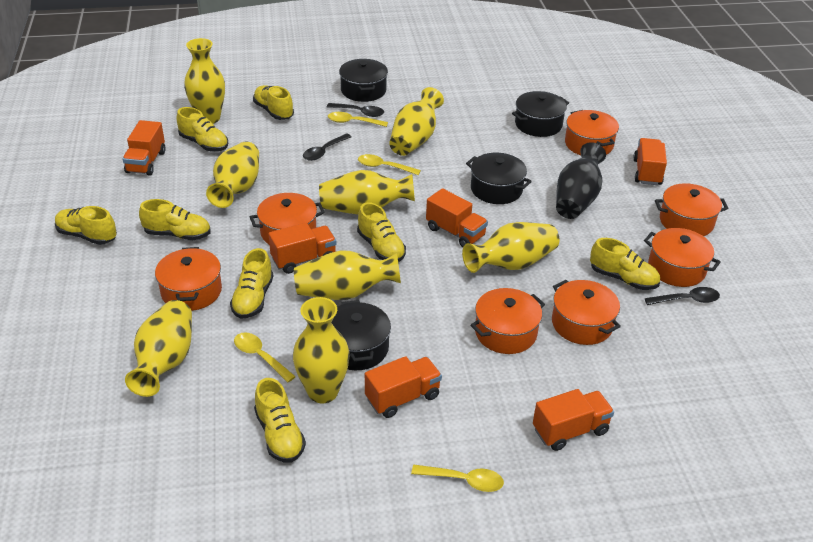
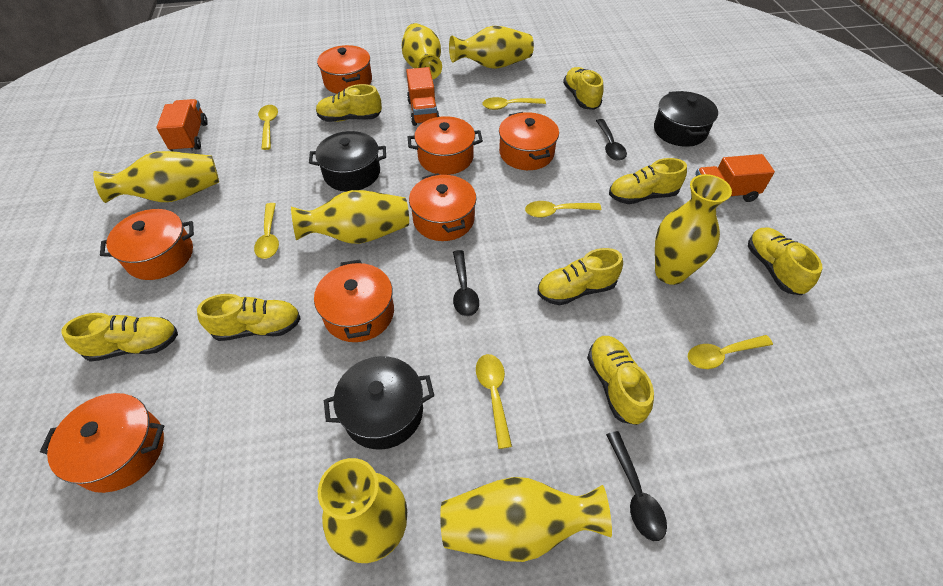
black pot: [332,300,391,370] [339,59,388,102] [466,153,532,204] [512,91,569,137] = 4 -> [309,131,386,192] [324,356,434,450] [654,91,718,147] = 3
black vase: [556,142,606,219] = 1 -> none = 0
orange truck: [122,120,166,176] [268,223,336,274] [365,356,442,418] [426,188,488,247] [533,389,614,451] [633,138,667,185] = 6 -> [156,99,208,152] [406,67,440,126] [695,154,775,202] = 3
yellow spoon: [234,332,296,383] [328,112,388,127] [358,154,421,175] [411,465,504,492] = 4 -> [254,203,279,259] [258,105,278,150] [476,354,512,449] [482,97,546,110] [525,201,601,218] [688,335,773,369] = 6
yellow vase: [125,300,192,397] [184,38,225,124] [206,141,259,208] [293,297,350,403] [294,250,401,300] [319,170,415,214] [389,87,444,156] [462,222,560,273] = 8 -> [93,151,219,203] [291,190,409,244] [318,458,407,563] [402,23,442,80] [440,477,612,562] [449,26,534,69] [655,174,732,285] = 7

